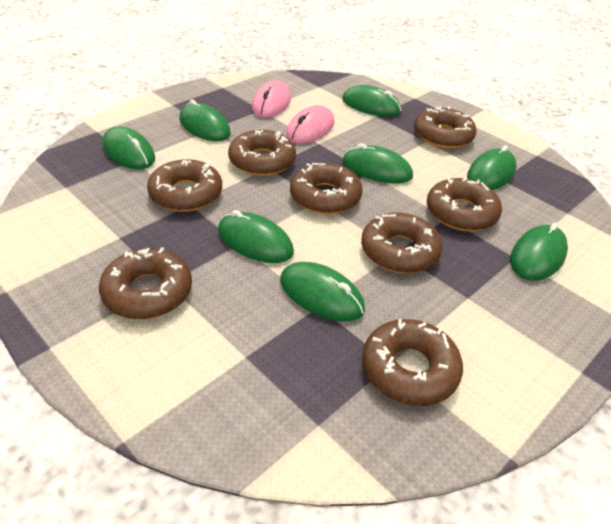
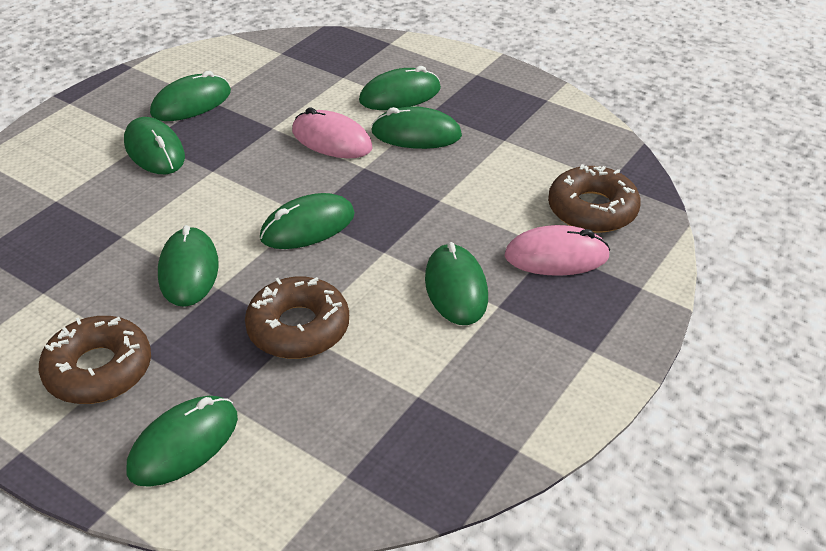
brown donut: [99,247,192,319] [147,159,222,212] [228,130,296,176] [290,163,363,214] [361,213,443,273] [362,319,463,406] [414,106,477,148] [427,178,502,231] = 8 -> [39,316,151,404] [245,277,349,359] [548,164,641,233] = 3

